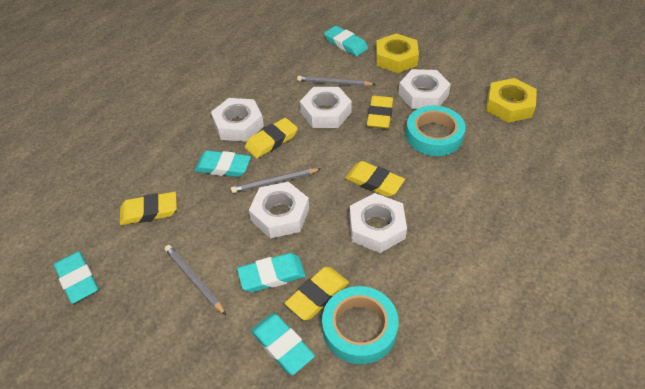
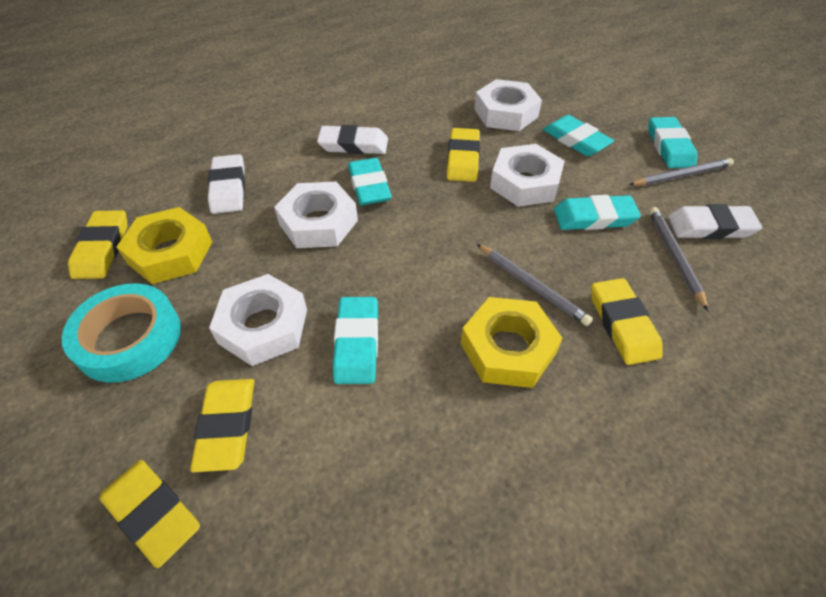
turquoise tape: [322,286,399,364] [406,105,466,156] = 2 -> [62,283,181,383] = 1
white eraser: none = 0 -> [208,154,245,214] [317,125,388,154] [668,204,762,239] = 3
white nut: [211,98,264,142] [249,182,309,238] [300,87,352,128] [350,193,407,253] [398,69,451,109] = 5 -> [209,274,307,366] [274,182,358,248] [474,79,542,131] [490,144,565,207] = 4

